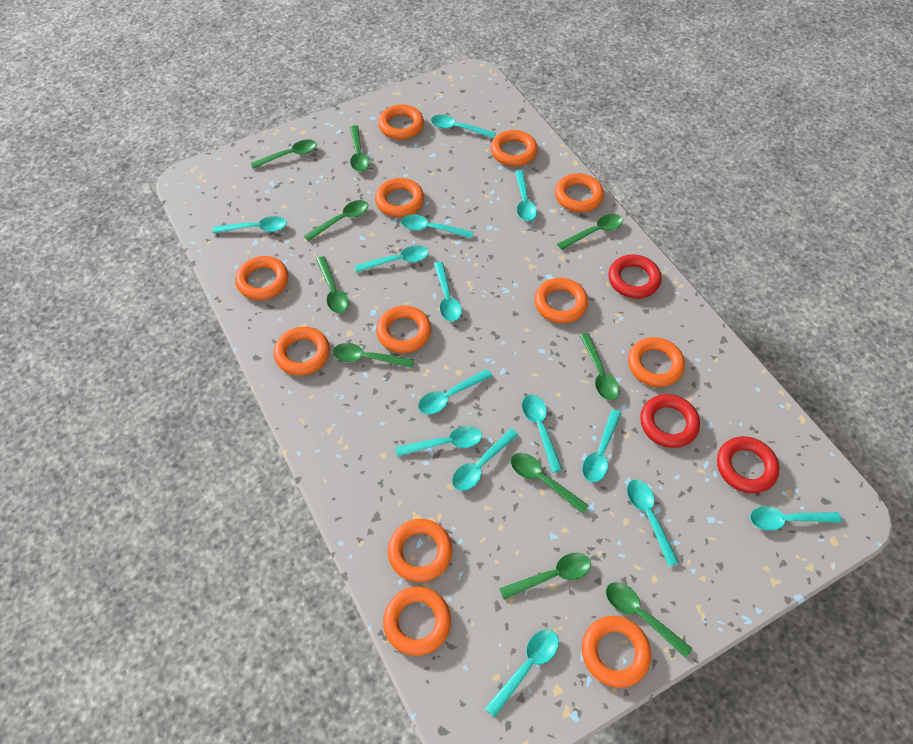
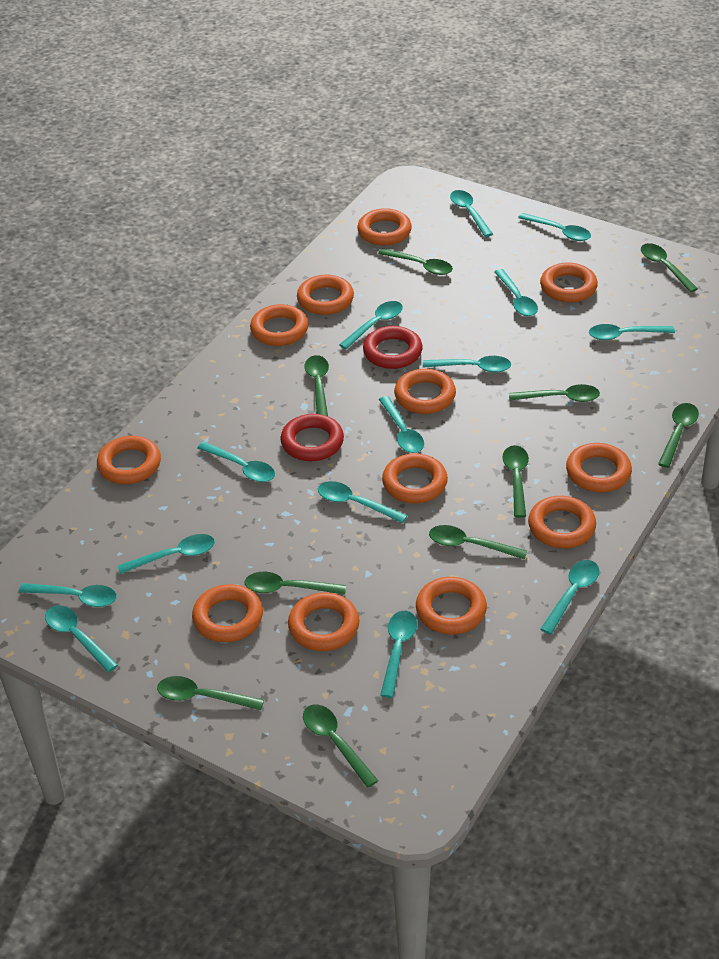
red ring: [608,255,662,299] [640,394,700,448] [717,436,780,493] = 3 -> [280,414,344,461] [363,326,423,369] = 2

